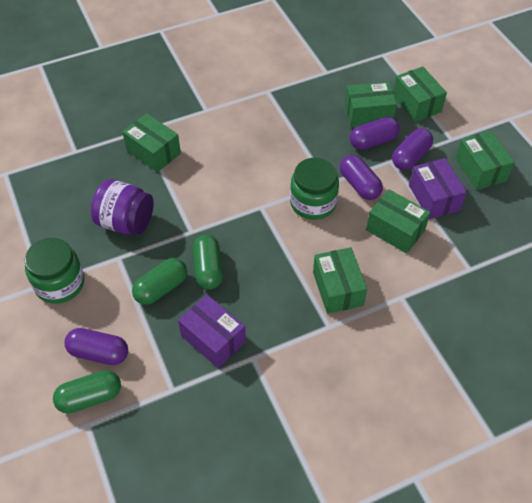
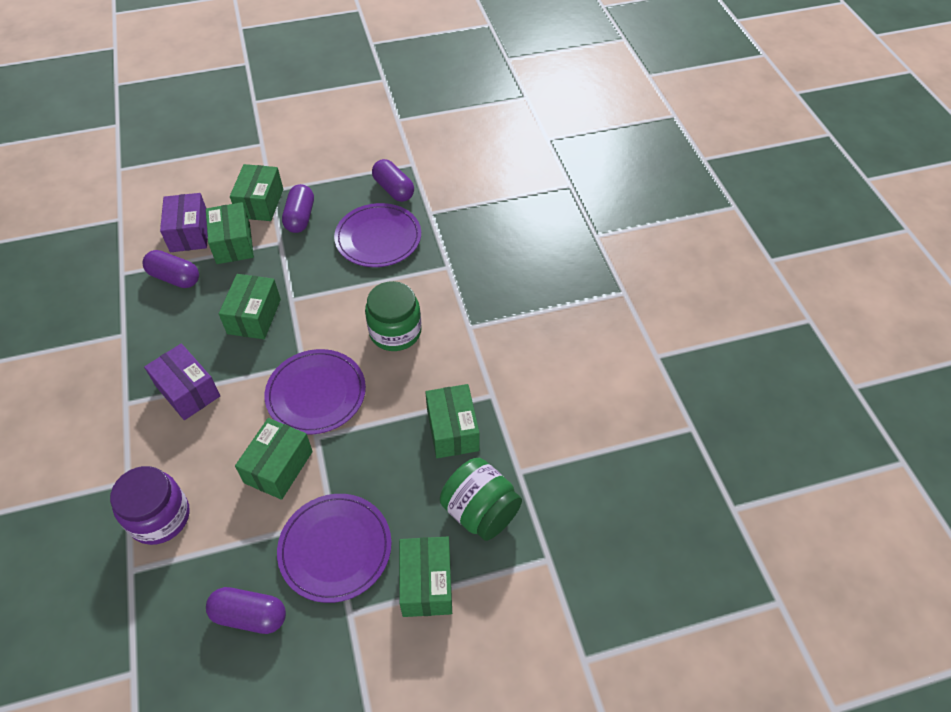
green capsule: [53,370,121,414] [132,258,187,305] [193,235,223,289] = 3 -> none = 0
purple plate: none = 0 -> [265,349,366,434] [277,494,392,603] [334,203,421,267] = 3

